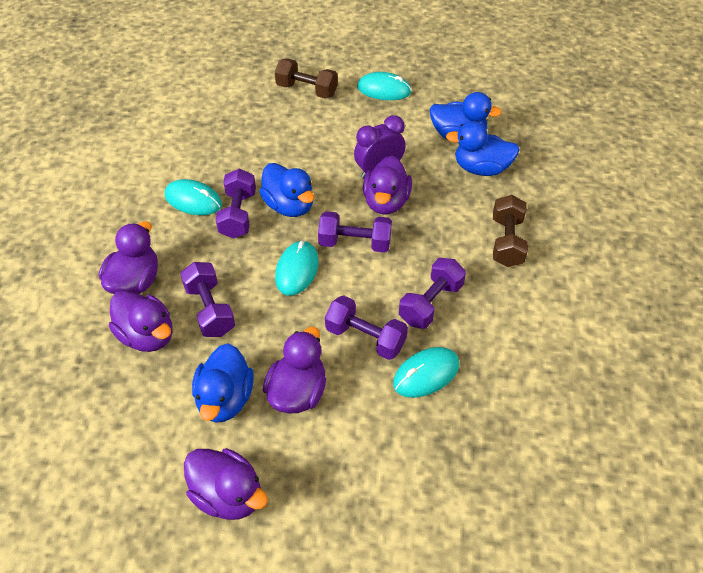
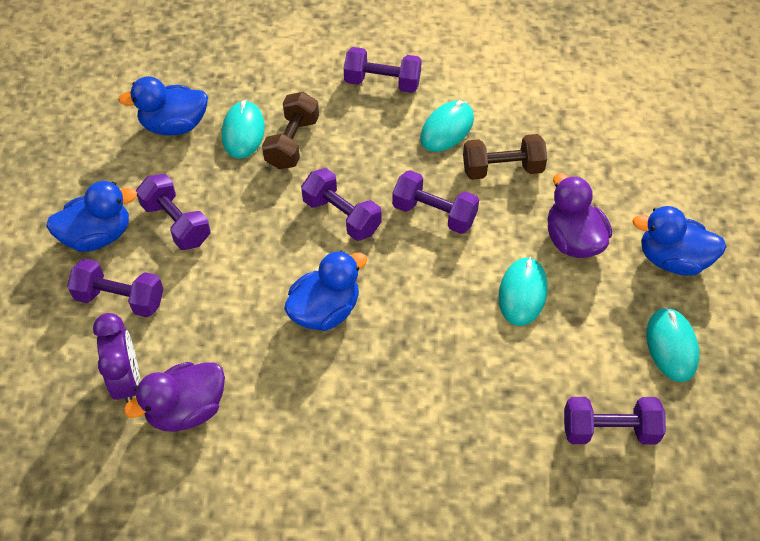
purple duck: [99,221,158,294] [109,290,173,352] [184,448,268,520] [263,327,326,413] [363,155,412,214] = 5 -> [124,362,225,432] [548,173,612,258] = 2
purple dumbbell: [180,262,235,337] [215,169,256,239] [318,211,392,253] [325,295,408,360] [399,258,466,329] = 5 -> [67,259,163,317] [136,174,211,250] [301,168,382,241] [344,47,422,93] [392,170,479,234] [564,397,666,444] = 6

